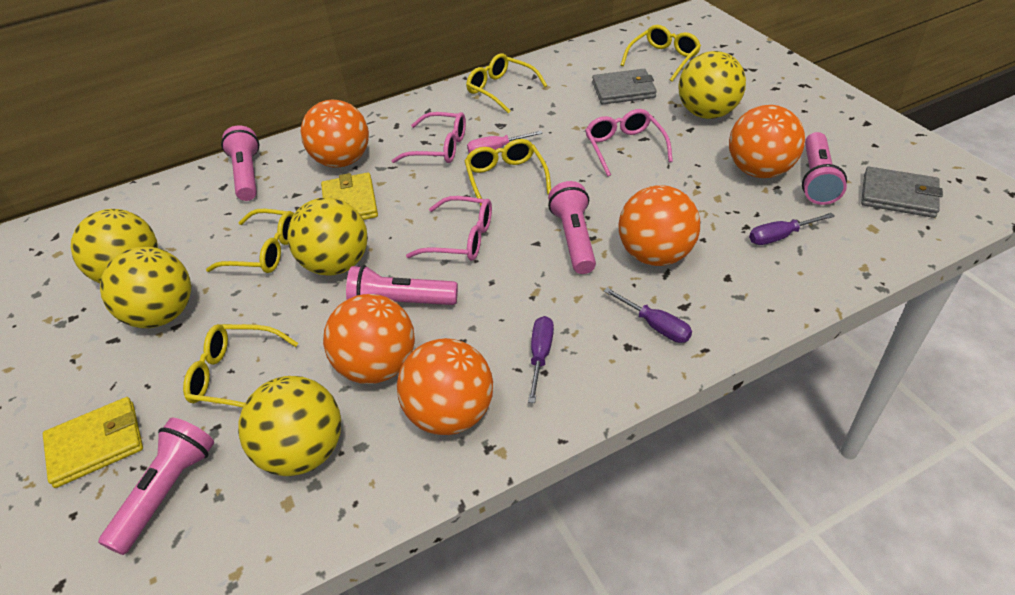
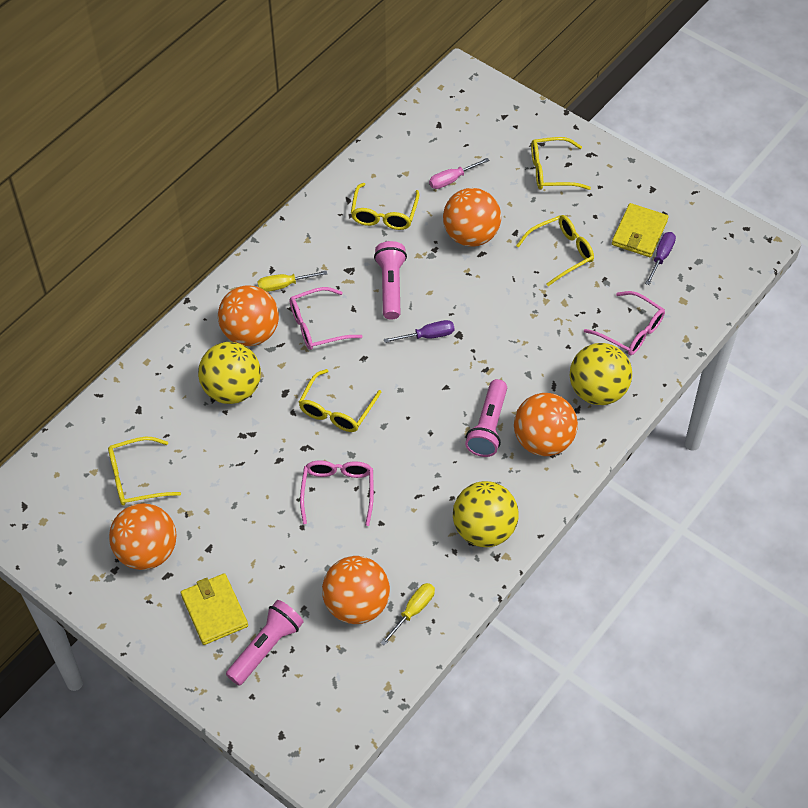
grey wallet: [592,69,657,104] [861,167,943,218] = 2 -> none = 0
pink flashlight: [98,418,214,555] [221,125,259,201] [346,265,458,305] [548,181,596,274] [802,132,847,205] = 5 -> [226,600,304,686] [374,241,407,319] [465,379,507,457] = 3
purple screwdriver: [528,316,554,403] [604,287,692,343] [749,213,835,245] = 3 -> [384,320,454,343] [645,232,676,285] = 2
yellow ball: [71,209,158,283] [100,247,191,328] [238,376,341,476] [287,197,368,276] [678,51,746,119] = 5 -> [198,342,261,404] [453,481,519,547] [570,343,632,405] = 3
yellow screwdriver: none = 0 -> [258,271,327,292] [381,583,435,646] = 2

